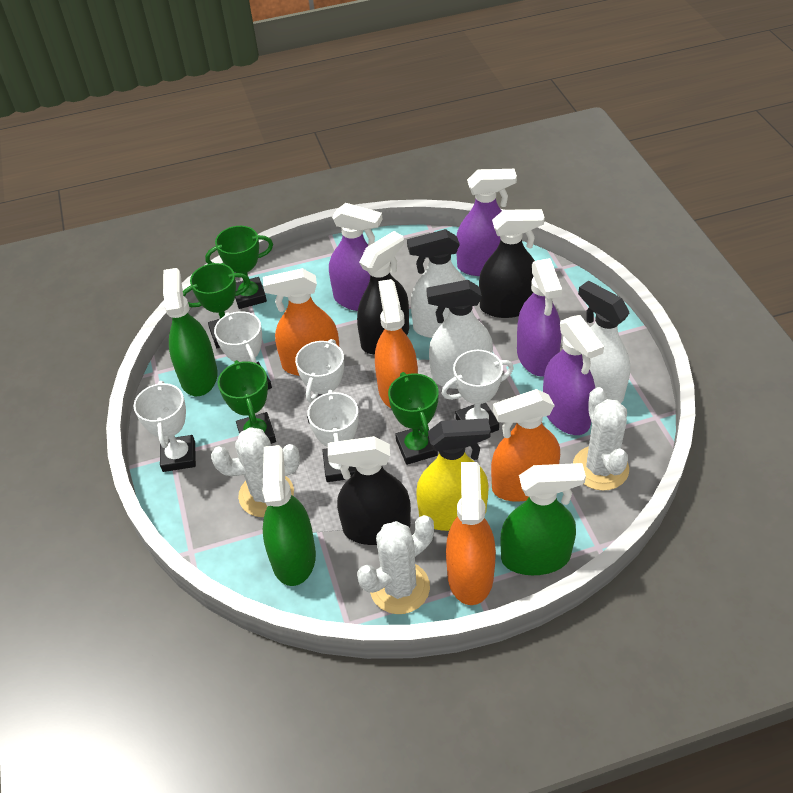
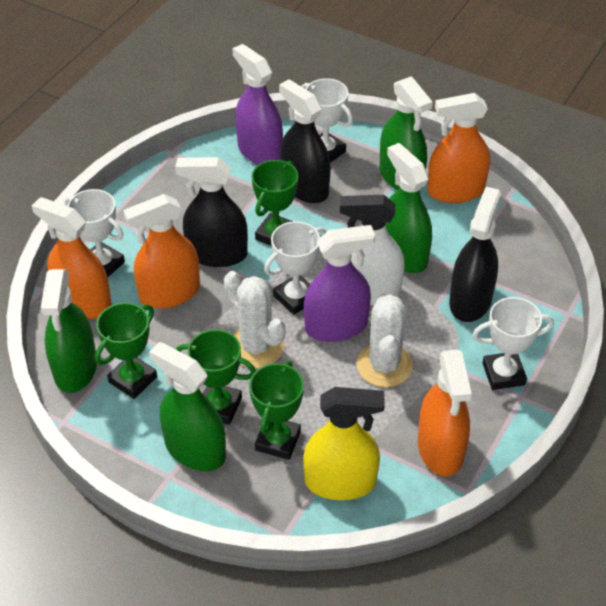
green spray bottle: [163,268,218,396] [262,445,316,586] [501,463,586,575] = 3 -> [41,269,97,393] [149,342,226,471] [379,76,433,190] [385,143,432,273] = 4
purple spray bottle: [329,203,382,311] [456,169,517,276] [517,258,562,377] [543,315,604,435] = 4 -> [232,44,283,165] [304,225,375,342] = 2
white cactus: [211,427,300,517] [357,515,434,614] [573,387,629,491] = 3 -> [224,271,286,368] [356,292,413,387] = 2
white spray bottle: [407,229,466,338] [426,280,493,389] [578,281,630,403] = 3 -> [340,195,405,305] = 1
white trophy: [134,381,196,472] [214,311,272,390] [295,339,344,423] [307,390,359,482] [441,350,514,433] = 5 -> [65,189,125,277] [264,221,326,315] [301,78,353,163] [472,297,554,390] = 4

